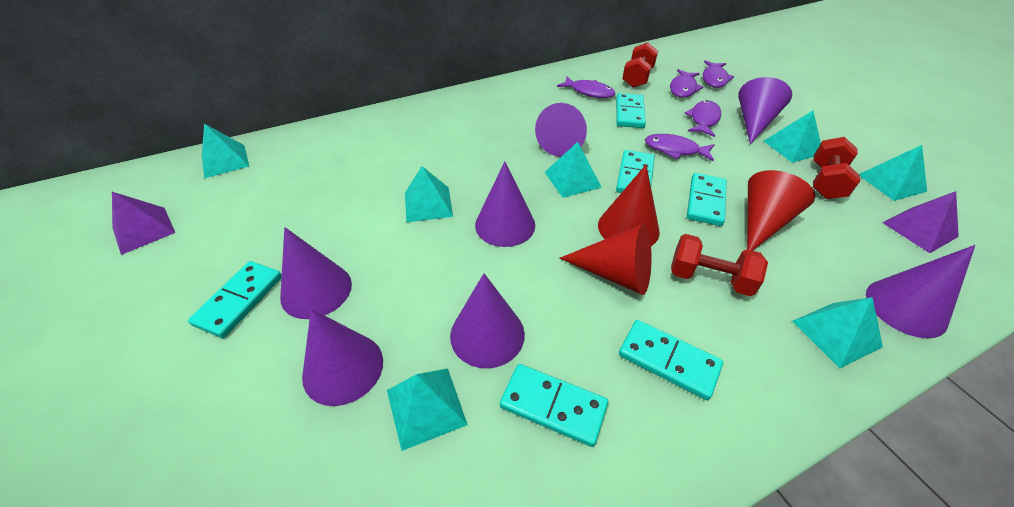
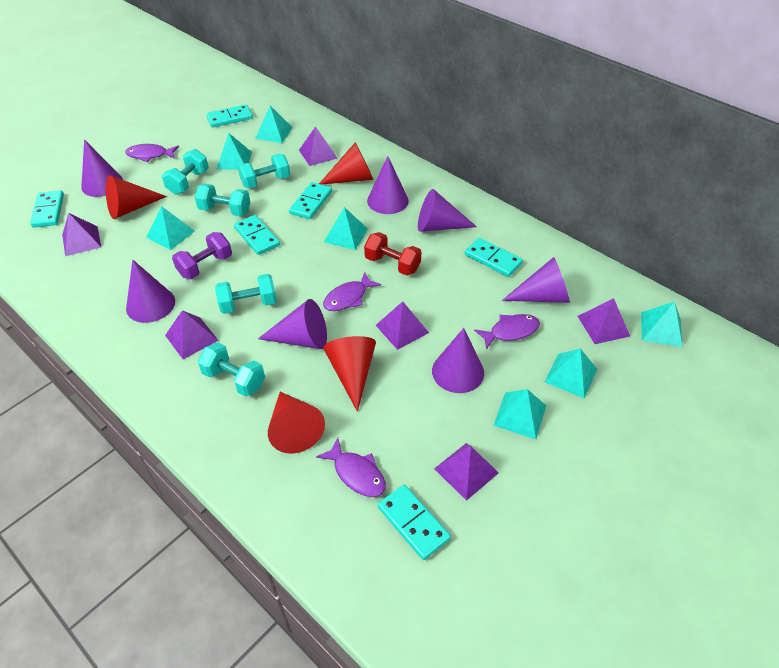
purple dumbbell: none = 0 -> [172,232,232,279] = 1
purple fish: [557,77,615,98] [645,134,714,161] [670,69,703,98] [684,100,721,137] [703,60,734,88] = 5 -> [125,144,179,162] [316,438,386,497] [323,272,381,311] [474,314,540,349] = 4
purple pyramid: [112,192,175,255] [882,191,959,253] = 2 -> [62,213,101,256] [165,310,219,359] [299,126,337,166] [376,301,429,350] [434,443,499,501] [578,298,630,344] = 6
red cone: [559,224,651,295] [598,165,660,246] [747,170,815,251] = 3 -> [106,175,167,219] [268,392,325,454] [319,142,374,184] [323,336,376,412] = 4
red dumbbell: [622,42,658,88] [671,234,768,296] [813,137,860,199] = 3 -> [364,232,421,276] = 1
turquoise dumbbell: none = 0 -> [162,149,209,195] [195,184,250,216] [198,343,265,397] [215,274,277,314] [238,154,290,188] = 5

